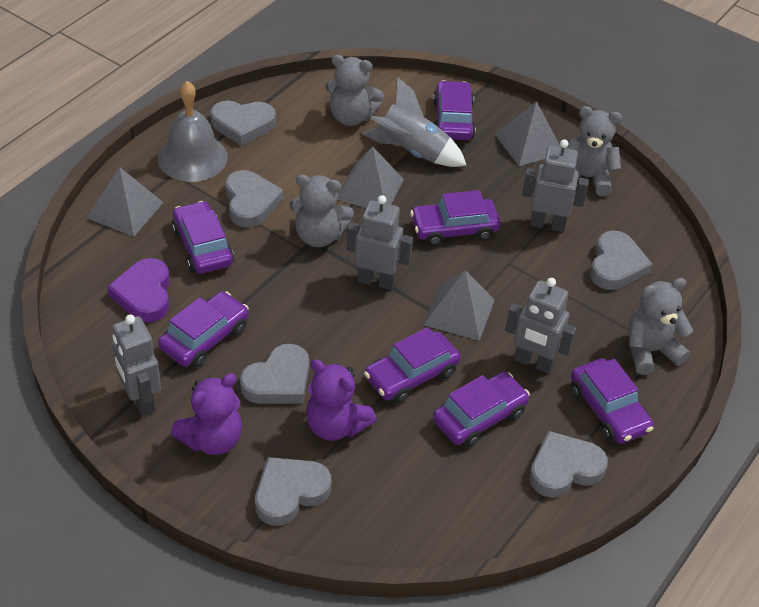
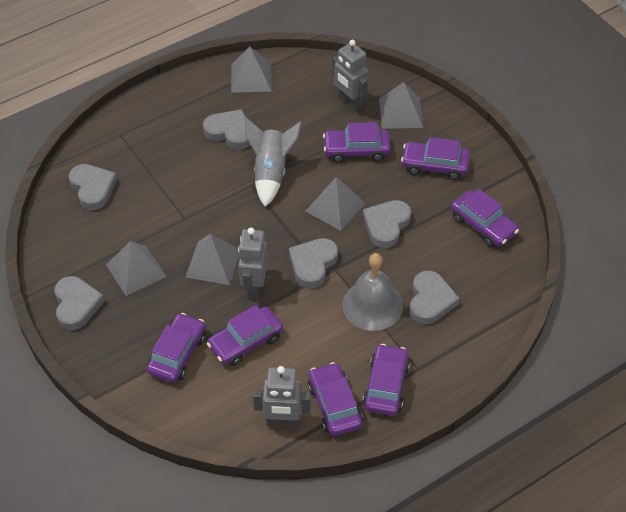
grey pyramid: [87,167,163,237] [337,146,404,208] [423,270,495,341] [495,101,561,166] = 4 -> [106,241,167,296] [186,234,239,285] [231,46,272,93] [306,177,365,231] [379,82,423,129] = 5
grey robot: [112,315,161,416] [347,195,413,290] [505,278,577,374] [522,139,589,232] = 4 -> [238,228,268,299] [253,366,311,428] [332,40,369,111] = 3
grey teddy bear: [289,175,354,247] [325,55,384,126] [566,106,622,196] [628,278,693,375] = 4 -> none = 0
purple heart: [107,258,170,322] = 1 -> none = 0
purple teddy bear: [171,373,242,455] [306,359,377,441] = 2 -> none = 0

